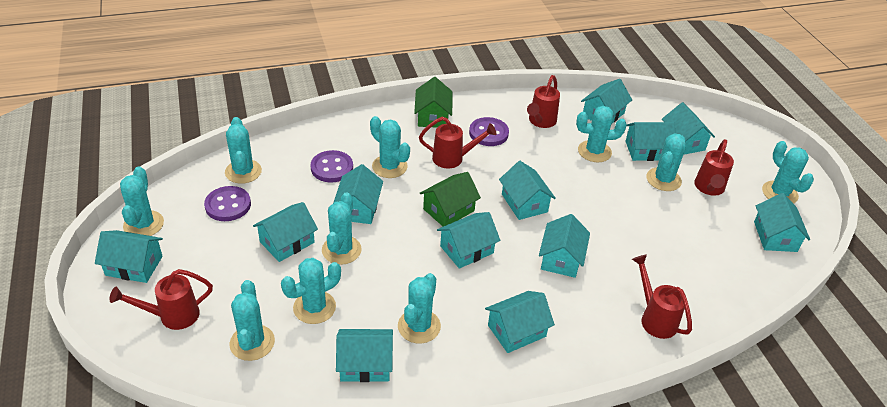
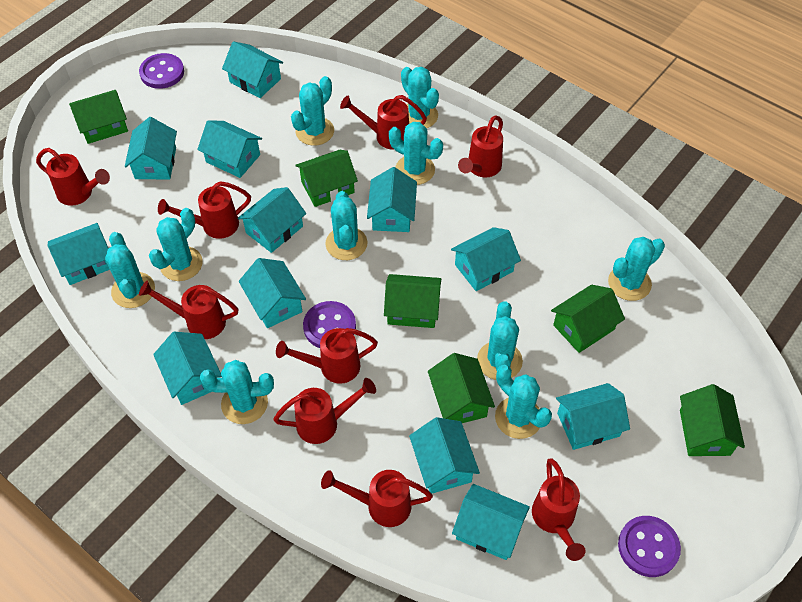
green house: [414,77,452,128] [419,172,481,226] = 2 -> [69,90,128,144] [295,150,358,207] [384,274,441,328] [428,353,495,423] [551,285,625,353] [680,384,745,456] = 6
red watering can: [110,269,213,330] [419,117,497,168] [527,75,560,128] [632,254,692,339] [694,139,734,196] = 5 -> [36,148,110,206] [139,281,239,339] [158,181,251,239] [273,378,376,444] [276,328,378,384] [321,470,433,527] [340,95,427,150] [458,115,503,178] [532,459,585,561] = 9

